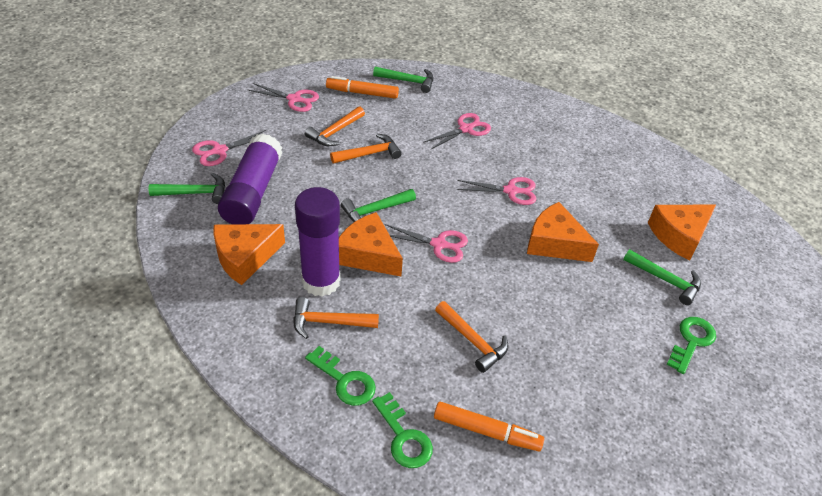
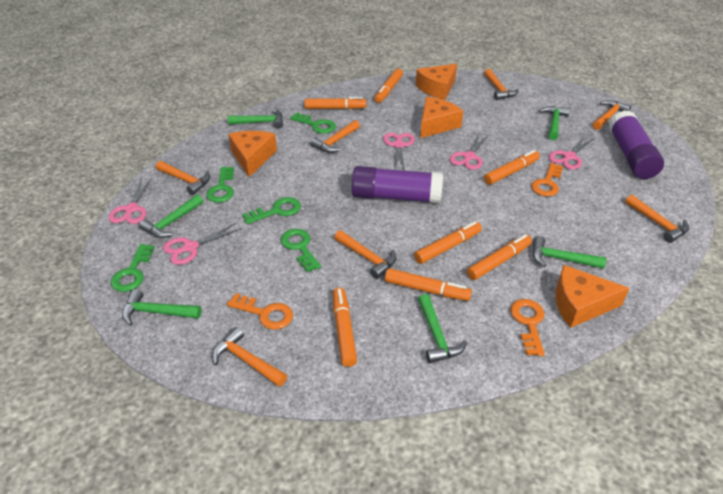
green hammer: [149,173,225,204] [341,189,416,222] [373,67,433,93] [623,249,701,305] = 4 -> [122,289,201,326] [139,194,203,238] [228,109,283,128] [418,294,467,363] [533,236,606,269] [539,106,570,140] = 6
green key: [305,346,376,406] [372,392,433,468] [667,317,716,374] = 3 -> [111,244,155,292] [206,167,234,203] [242,197,301,224] [281,229,321,272] [290,113,336,134] = 5
orange hammer: [293,297,379,339] [305,106,365,146] [330,134,402,164] [435,301,508,373] = 4 -> [156,161,210,195] [212,327,287,387] [310,120,360,153] [334,230,396,279] [484,69,519,100] [593,100,631,130] [625,195,689,243] = 7
orange key: none = 0 -> [227,293,293,330] [510,299,545,356] [531,163,563,196] = 3
orange marker: [326,76,399,99] [434,402,544,451] = 2 -> [305,97,366,109] [333,288,357,367] [374,69,403,103] [385,268,472,301] [414,221,482,264] [467,234,532,280] [484,150,540,185] = 7

